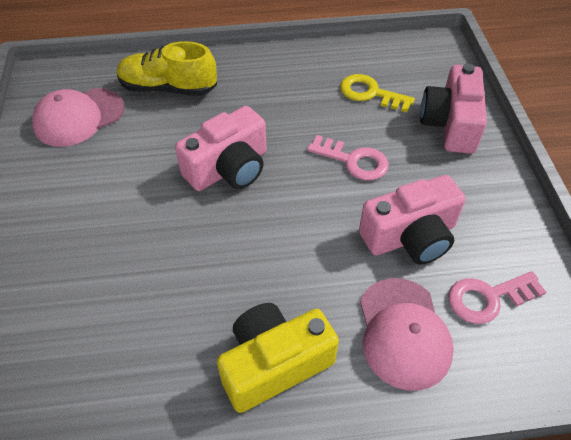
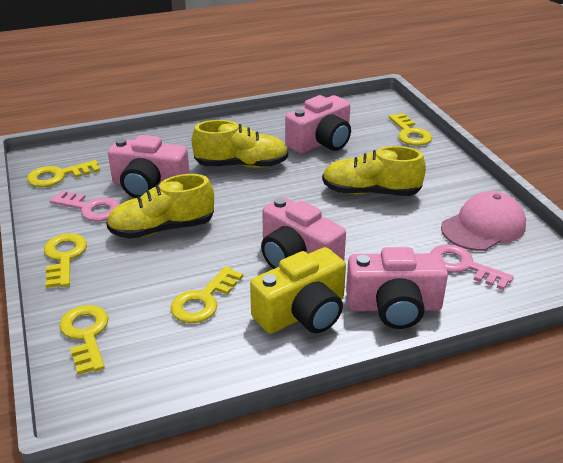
pink camera: [175,106,266,191] [359,175,465,265] [420,64,487,154] = 3 -> [108,135,190,198] [261,197,346,269] [285,95,351,154] [346,247,448,329] = 4
pink cap: [32,88,124,147] [360,278,454,391] = 2 -> [441,191,526,251] = 1
yellow key: [340,74,415,112] = 1 -> [27,160,100,187] [44,233,87,288] [59,305,108,375] [170,266,243,323] [389,113,432,146] = 5
yellow shoe: [117,41,217,96] = 1 -> [106,174,214,239] [192,120,288,168] [322,146,426,196] = 3

